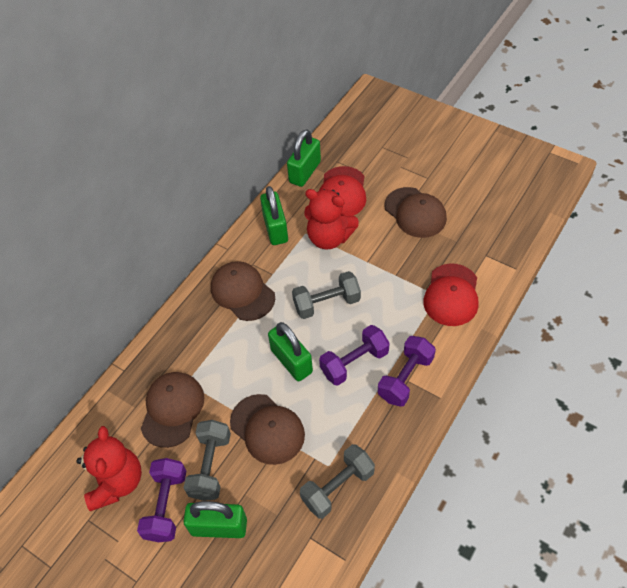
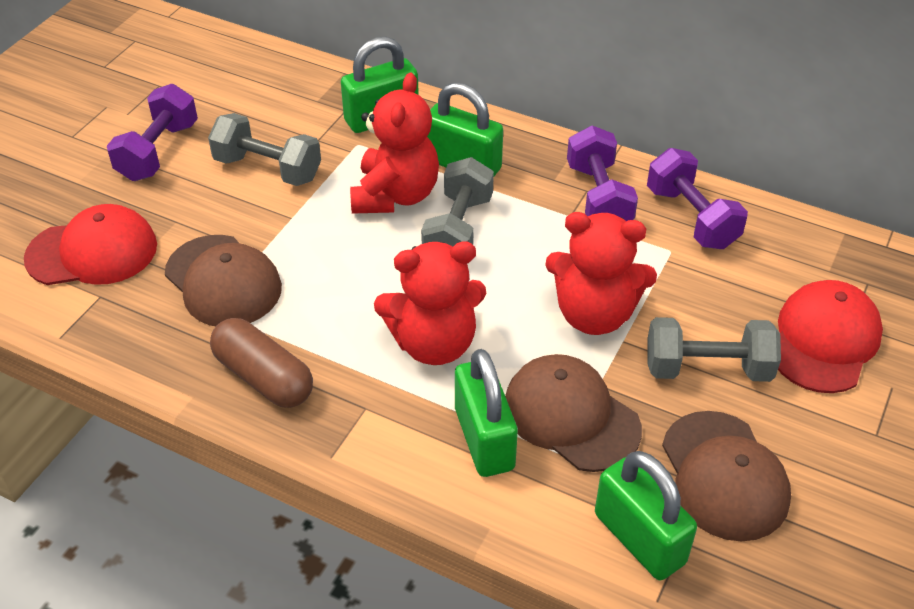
brown cap: [141,372,204,448] [211,261,275,321] [230,394,305,465] [384,187,447,238] = 4 -> [165,235,282,326] [505,354,642,472] [662,411,791,542] = 3
brown capsule: none = 0 -> [210,318,313,408] = 1
red teddy bear: [76,426,142,511] [305,189,359,250] = 2 -> [350,73,439,214] [374,242,487,365] [545,212,657,335] = 3

